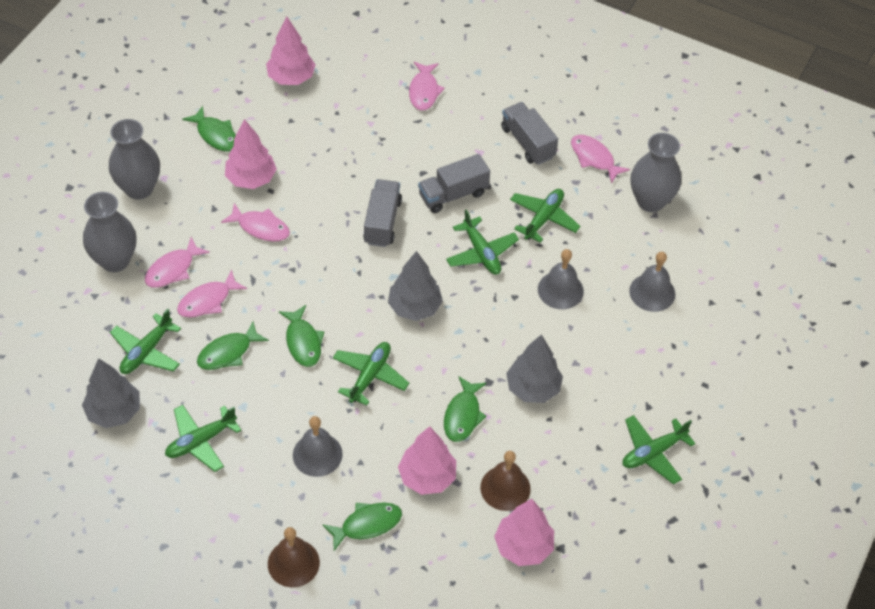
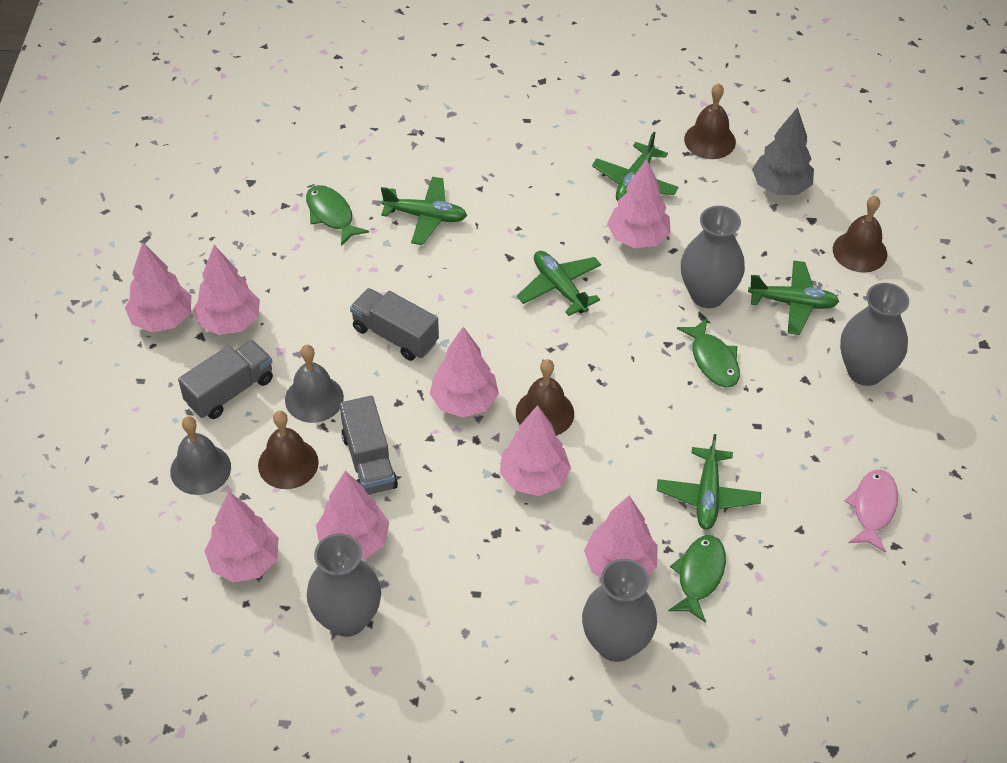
brown bell: [268,527,320,588] [480,451,531,511] = 2 -> [258,411,319,489] [516,359,574,436] [684,83,736,159] [833,196,887,273] = 4
green fish: [182,106,236,151] [197,321,269,370] [279,305,324,367] [323,503,402,551] [444,376,487,442] = 5 -> [306,185,369,246] [668,535,726,623] [677,317,740,388] = 3
green plane: [110,309,181,374] [165,405,241,472] [333,342,409,406] [446,209,519,275] [510,189,580,243] [623,415,696,485] = 6 -> [381,177,467,245] [517,251,601,316] [592,131,679,201] [657,434,761,530] [748,260,839,335] = 5
grey bell: [293,416,343,477] [538,249,584,309] [629,252,675,312] = 3 -> [170,416,231,495] [285,345,344,423] = 2
grey tree: [82,358,140,428] [388,251,443,321] [506,334,563,403] = 3 -> [752,107,814,195] = 1
grey vase: [83,192,137,272] [109,119,160,199] [631,133,681,212] = 3 -> [307,533,381,637] [582,559,657,662] [681,206,745,308] [840,283,909,386] = 4
pink fish: [145,237,210,288] [177,270,247,318] [221,203,290,241] [409,62,445,111] [571,135,630,183] = 5 -> [845,470,898,553] = 1
pink tree: [225,119,277,189] [266,16,316,85] [398,426,456,495] [494,499,554,566] = 4 -> [125,242,191,332] [193,245,260,335] [205,491,278,583] [316,471,389,560] [429,327,499,418] [500,405,571,496] [584,496,658,578] [607,160,671,248] = 8

